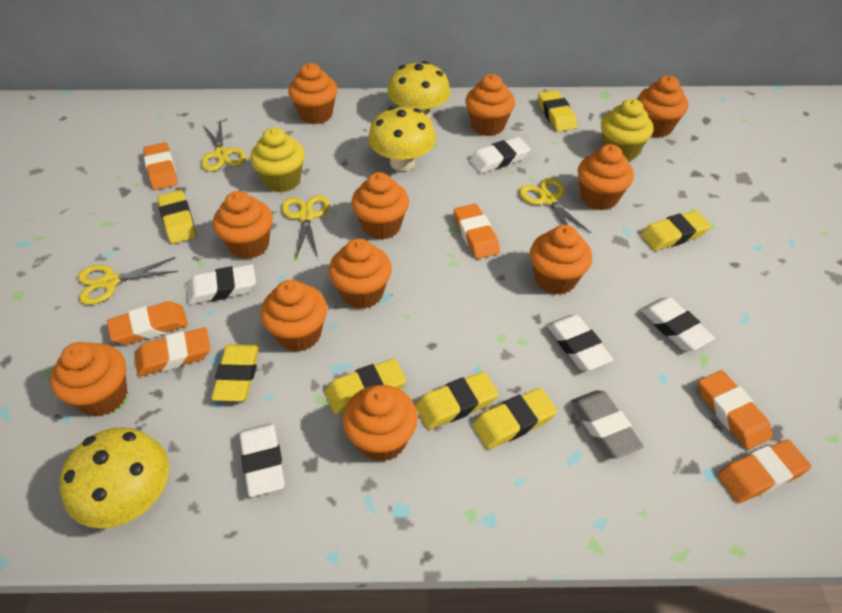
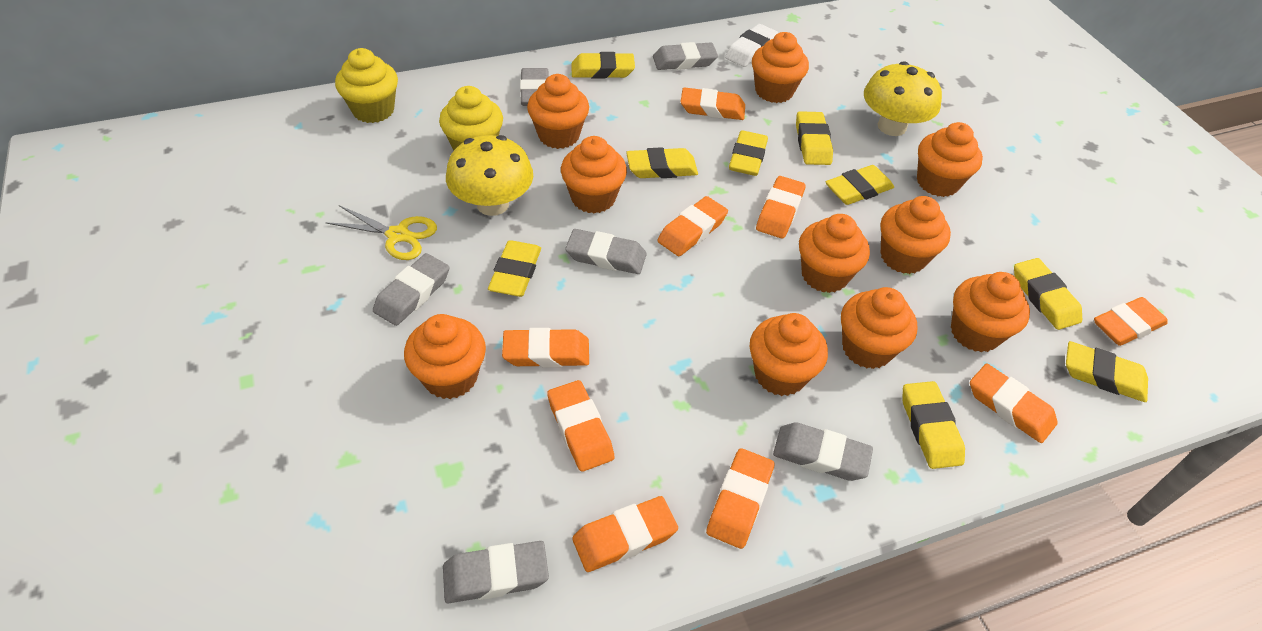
grey eraser: [571,390,644,459] = 1 -> [373,253,449,326] [443,541,549,603] [520,68,549,106] [565,229,647,274] [653,42,718,70] [773,422,873,481] = 6
orange cupcake: [50,342,127,417] [213,191,273,259] [260,280,327,352] [288,63,338,124] [329,239,392,309] [343,385,418,462] [351,172,409,240] [465,74,515,136] [530,225,592,295] [578,144,634,210] [637,76,688,138] = 11 -> [404,314,486,399] [527,74,589,149] [561,136,627,214] [750,313,828,396] [752,32,809,103] [799,214,870,293] [841,287,917,369] [881,196,951,274] [917,122,983,197] [951,272,1030,352] = 10
orange eraser: [107,301,188,345] [135,327,211,377] [143,142,178,190] [454,204,500,259] [699,370,772,449] [717,440,811,503] = 6 -> [502,328,589,368] [547,380,614,472] [572,496,678,572] [658,196,728,256] [681,87,745,120] [706,448,775,549] [756,176,806,239] [970,364,1058,443] [1094,297,1168,346] = 9
white eraser: [187,264,256,304] [240,423,285,497] [469,137,530,173] [547,314,613,371] [640,297,715,351] = 5 -> [725,24,778,67] = 1
yellow eraser: [157,190,197,244] [211,344,259,402] [325,359,406,415] [415,371,499,430] [472,388,557,449] [538,90,577,132] [641,210,711,251] = 7 -> [488,240,541,297] [571,52,635,79] [626,147,698,178] [729,130,768,176] [796,111,833,165] [826,165,894,205] [903,381,965,469] [1014,258,1082,330] [1066,341,1148,402] = 9
yellow mushroom: [60,427,169,529] [368,106,436,171] [387,61,450,119] = 3 -> [446,135,533,216] [864,61,942,136] = 2
yellow scissors: [78,257,178,305] [201,120,247,171] [282,195,330,258] [519,178,591,233] = 4 -> [325,205,437,260] = 1

